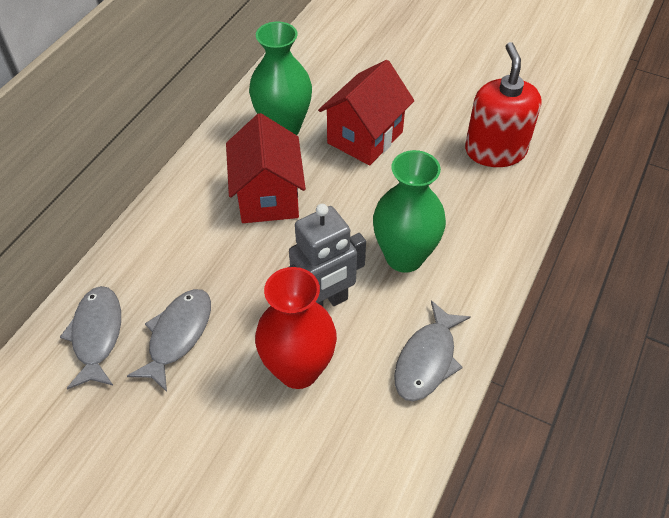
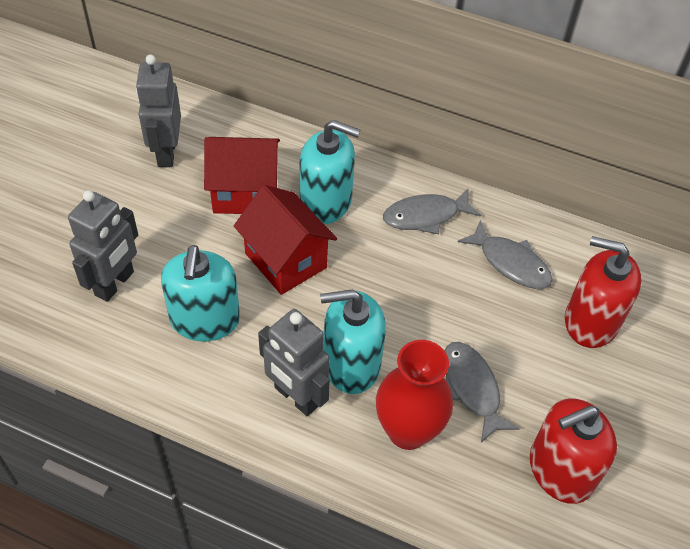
green vase: [249,21,312,135] [373,150,446,273] = 2 -> none = 0
grey robot: [289,204,366,307] = 1 -> [68,190,138,302] [136,54,181,167] [258,309,330,416] = 3
red soap dispenser: [465,42,542,167] = 1 -> [530,398,617,504] [565,236,642,348] = 2
turquoise soap dispenser: none = 0 -> [161,245,240,341] [300,120,360,224] [320,289,386,394] = 3

